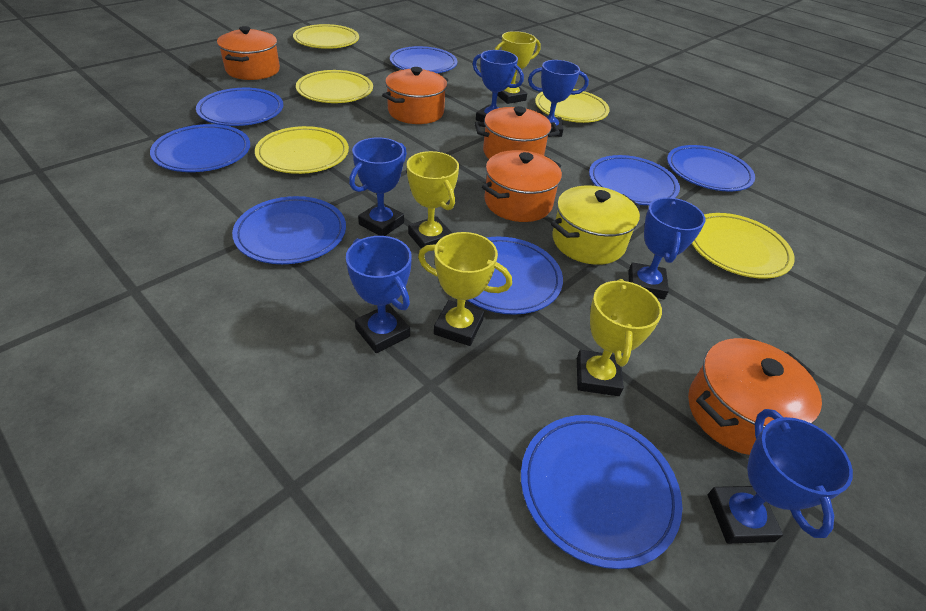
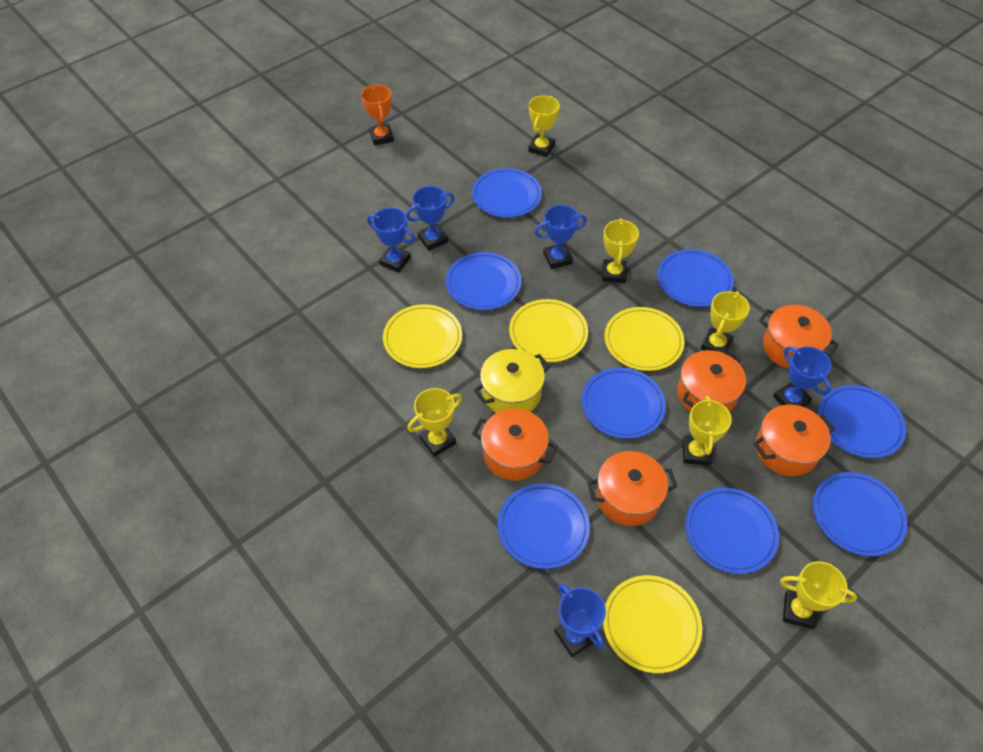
blue trophy: [346,236,412,353] [349,137,407,236] [473,50,524,122] [528,60,589,137] [628,197,705,299] [708,409,853,544] = 6 -> [367,208,415,273] [406,186,454,251] [534,205,587,269] [554,584,606,657] [773,346,831,407] = 5
orange trophy: none = 0 -> [361,85,394,145] = 1
yellow plate: [255,126,349,174] [293,24,359,49] [296,70,373,103] [535,89,610,123] [692,213,795,279] = 5 -> [383,304,462,368] [509,299,588,362] [603,575,702,673] [604,307,685,371] = 4
yellow trophy: [407,151,459,249] [418,232,512,346] [494,31,541,104] [577,279,662,396] = 4 -> [407,388,462,457] [528,95,560,157] [602,218,639,283] [683,396,732,466] [701,291,750,352] [780,561,857,629] = 6

